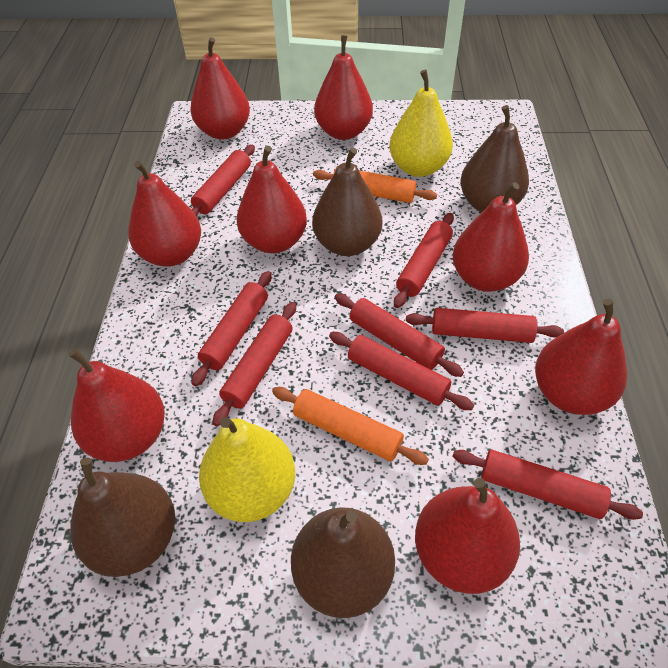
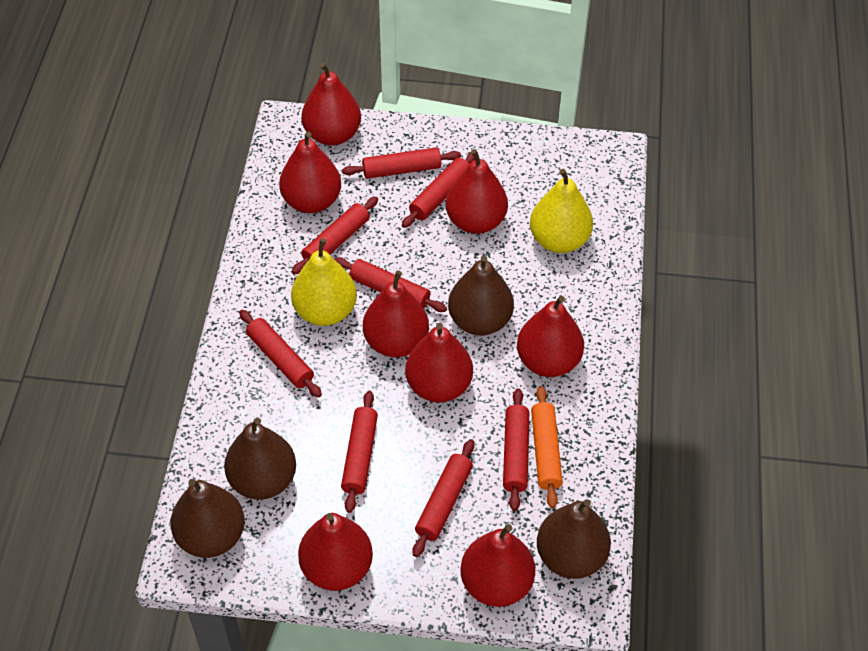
orange rolling pin: [272,387,429,465] [313,167,437,203] = 2 -> [531,386,563,508] = 1

